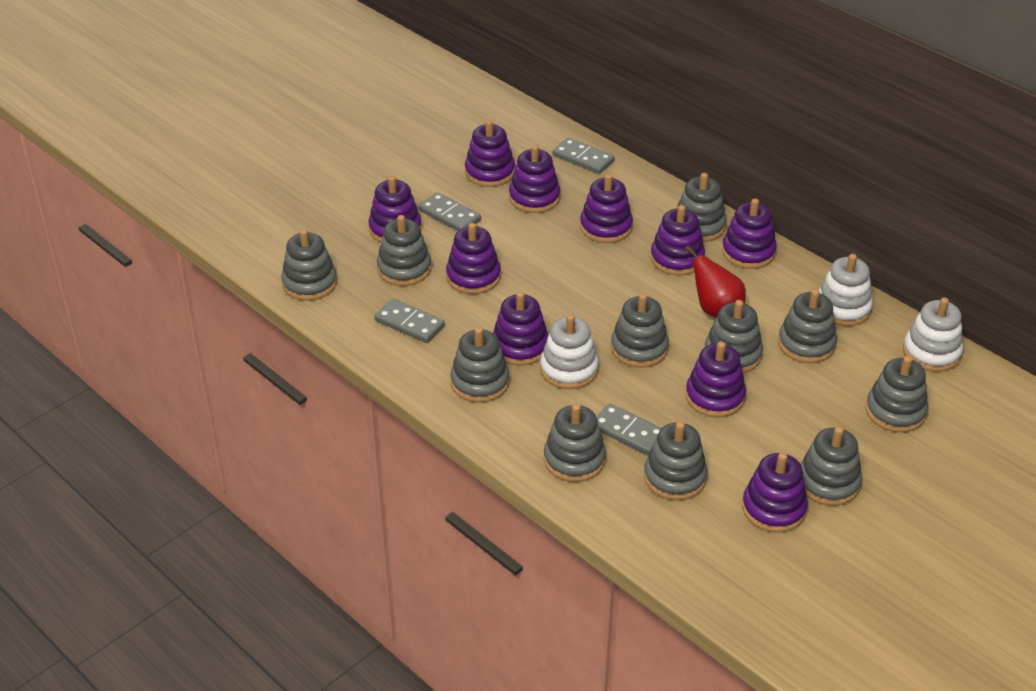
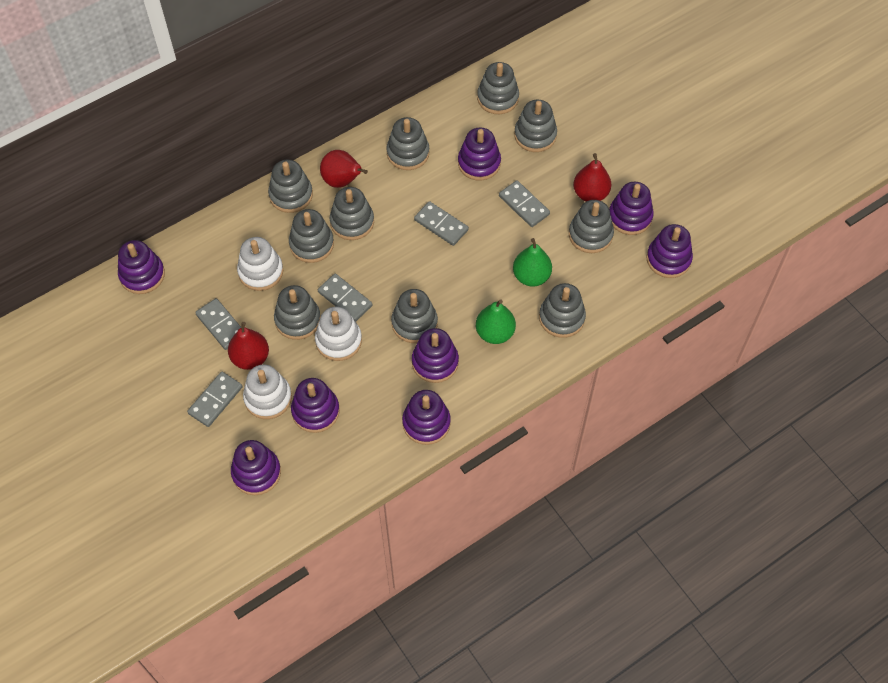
green pear: none = 0 -> [476,299,516,344] [513,238,552,286] = 2
grey domino: [375,299,445,343] [418,192,481,231] [553,138,615,174] [596,403,661,456] = 4 -> [187,372,243,427] [195,298,241,350] [318,274,373,322] [414,201,469,246] [499,180,550,227] = 5
grey stacking toy: [281,229,337,301] [377,215,431,286] [450,327,509,403] [544,404,606,482] [611,293,669,368] [644,422,707,501] [677,173,726,242] [705,300,763,373] [778,289,837,363] [800,427,862,506] [866,356,928,433] = 11 -> [268,160,313,213] [274,285,321,340] [289,209,334,263] [330,187,374,240] [386,117,429,170] [391,289,438,343] [477,62,519,114] [514,100,557,152] [539,283,586,338] [569,200,614,253] = 10
purple stacking toy: [368,176,421,243] [446,223,501,294] [465,120,515,187] [493,291,548,366] [509,145,560,213] [580,174,633,243] [650,205,705,276] [685,341,746,417] [722,198,777,269] [742,453,808,533] = 10 -> [118,240,165,294] [231,440,281,495] [291,378,340,433] [402,390,451,445] [412,328,459,383] [458,127,501,180] [609,182,654,235] [646,224,693,278] = 8
red pear: [685,246,746,318] = 1 -> [228,322,269,370] [320,150,368,188] [573,153,611,201] = 3

